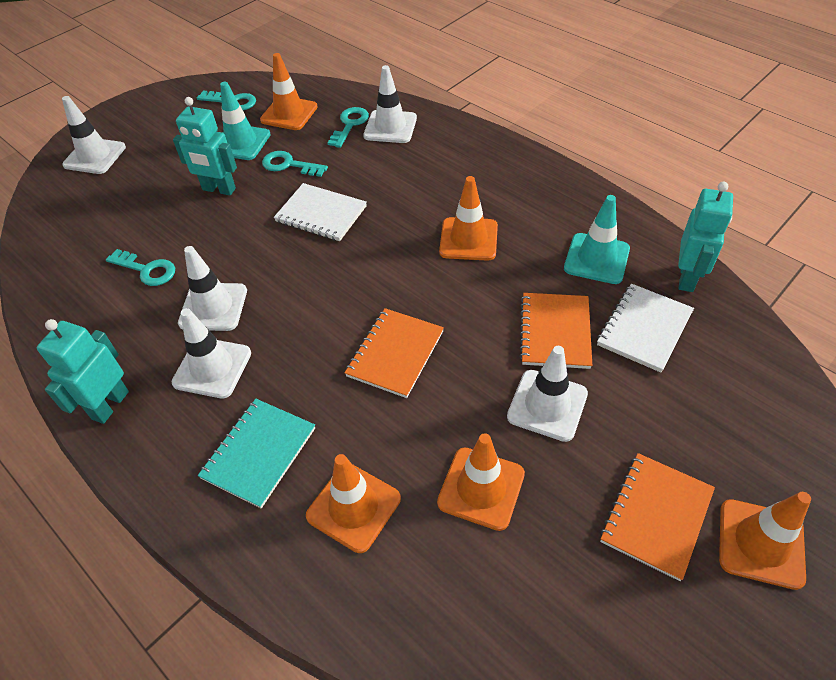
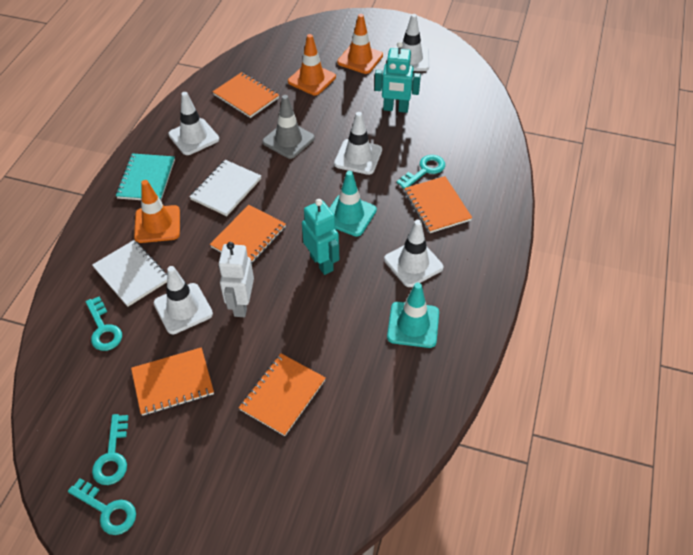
grey traffic cone: none = 0 -> [263,95,315,159] = 1
orange notebook: [345,308,444,398] [519,293,592,369] [600,453,715,581] = 3 -> [131,347,214,416] [210,205,286,264] [212,72,279,118] [239,353,326,436] [404,176,472,233] = 5
orange traffic cone: [260,53,318,130] [306,454,401,553] [437,433,525,531] [439,176,498,261] [719,492,811,590] = 5 -> [134,180,180,243] [288,34,336,95] [337,14,383,74] = 3
turquoise robot: [37,319,129,424] [173,97,237,195] [678,181,733,292] = 3 -> [302,199,339,275] [375,41,421,113] = 2
white robot: none = 0 -> [218,242,254,317] = 1

